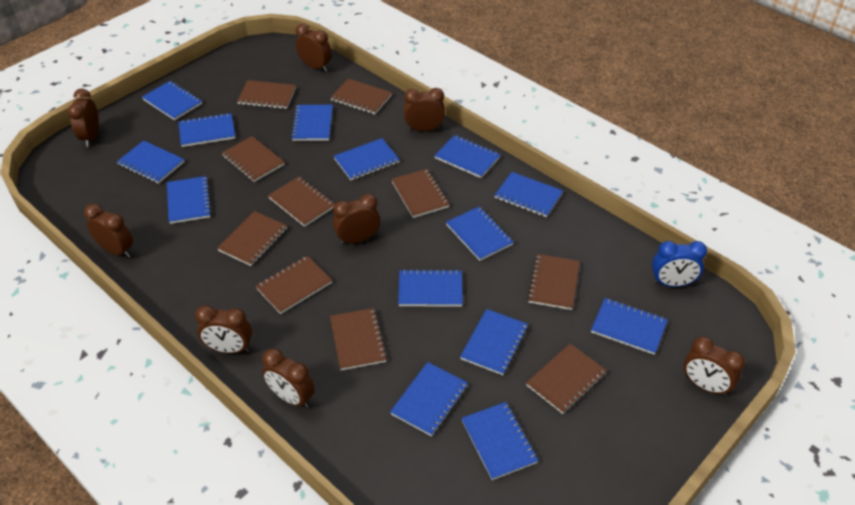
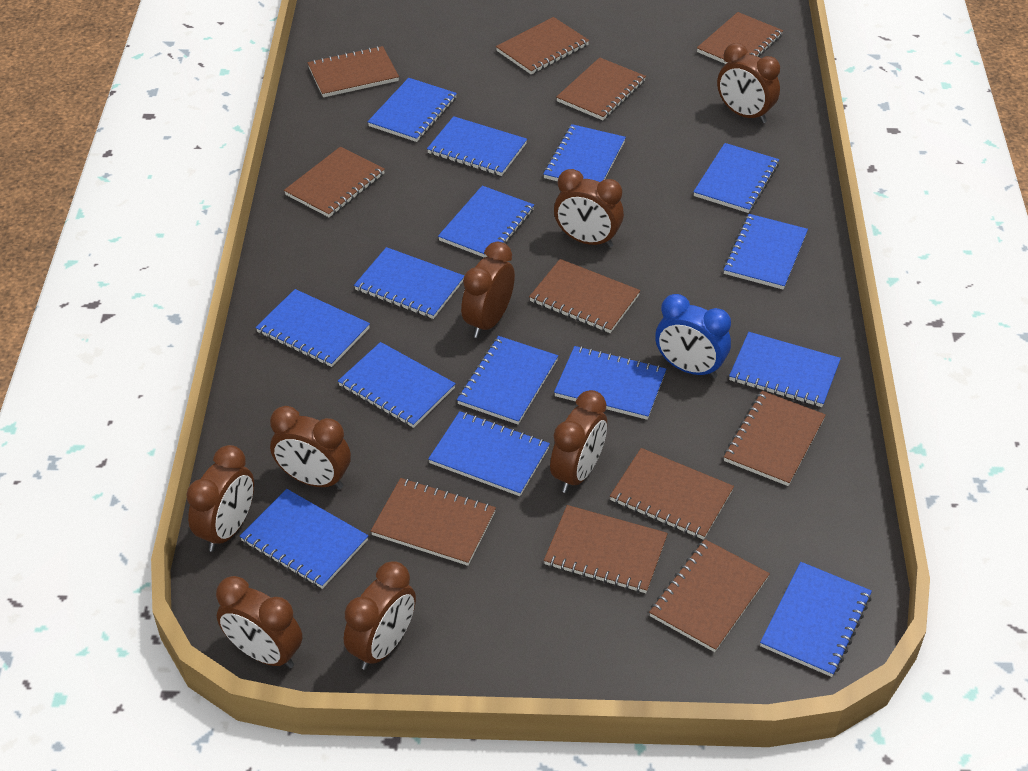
blue notebook: [117,141,184,184] [142,81,202,120] [167,176,212,224] [179,113,235,147] [291,105,333,141] [334,138,400,180] [390,362,468,436] [398,269,463,307] [434,135,501,178] [446,207,514,261] [460,309,528,375] [461,402,539,480] [494,172,563,217] [591,298,668,355] = 14 -> [239,489,368,589] [256,289,370,367] [338,342,456,428] [354,247,464,319] [367,78,457,142] [427,116,527,176] [428,411,550,496] [438,186,534,258] [457,336,558,424] [543,124,626,182] [554,346,666,420] [693,143,779,213] [723,214,808,290] [729,332,841,407] [760,562,872,677] = 15
brown notebook: [217,211,287,266] [222,136,285,182] [237,80,296,109] [256,256,332,314] [268,176,335,227] [330,79,392,114] [330,308,387,370] [391,169,450,218] [526,344,607,414] [527,254,580,310] = 10 -> [284,146,385,217] [308,46,399,97] [371,478,496,566] [496,17,589,74] [529,259,640,333] [544,505,668,593] [556,57,646,120] [610,448,734,540] [649,539,770,652] [697,12,783,64] [724,391,826,486] = 11

